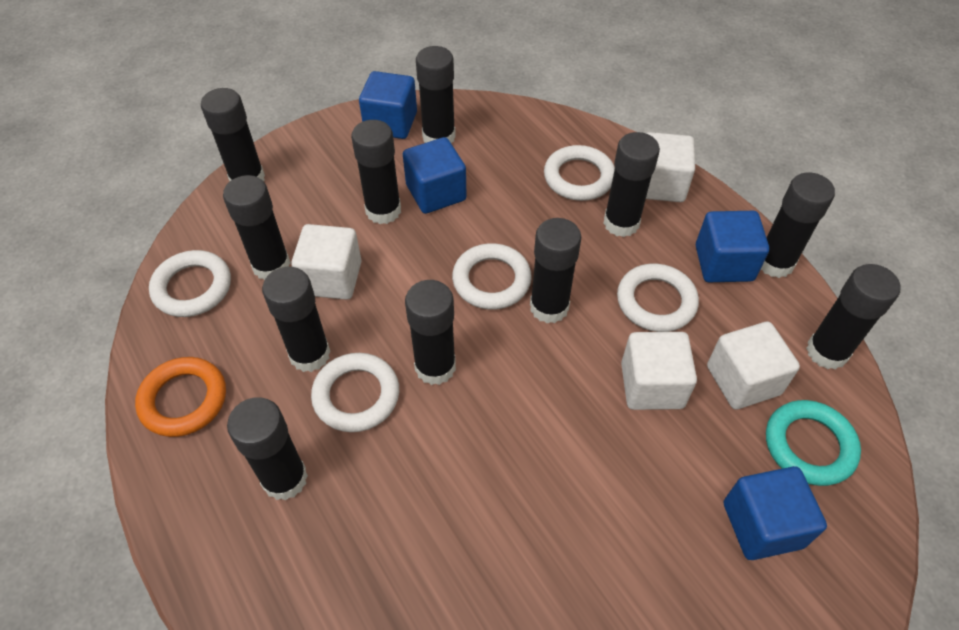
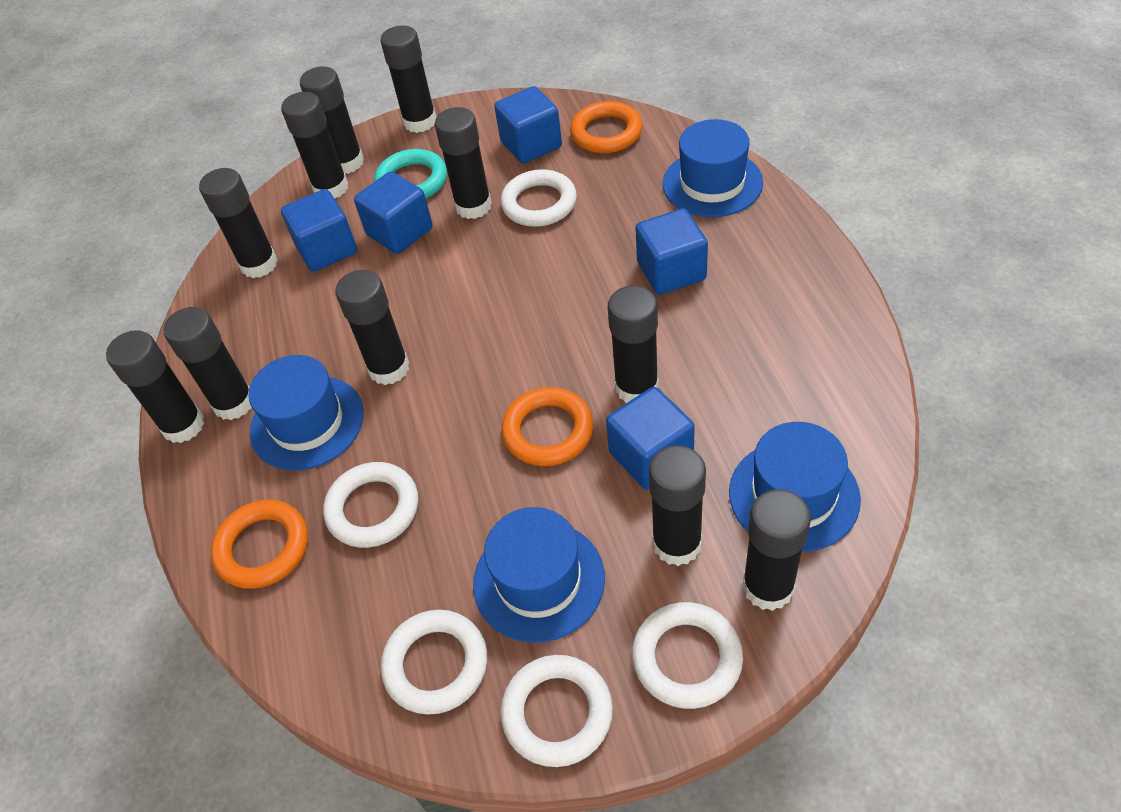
blue cube: [359,71,417,139] [403,137,467,214] [696,211,769,282] [724,466,827,560] = 4 -> [281,189,357,272] [354,171,433,254] [494,86,562,164] [606,387,695,490] [635,208,708,295] = 5
blue hat: none = 0 -> [248,355,364,471] [473,507,605,643] [663,119,763,217] [729,422,861,552] = 4
orange ring: [135,357,226,437] = 1 -> [211,500,308,589] [501,387,593,466] [570,101,642,153] = 3
white cube: [291,224,362,300] [621,332,697,410] [646,132,695,202] [707,322,800,410] = 4 -> none = 0

